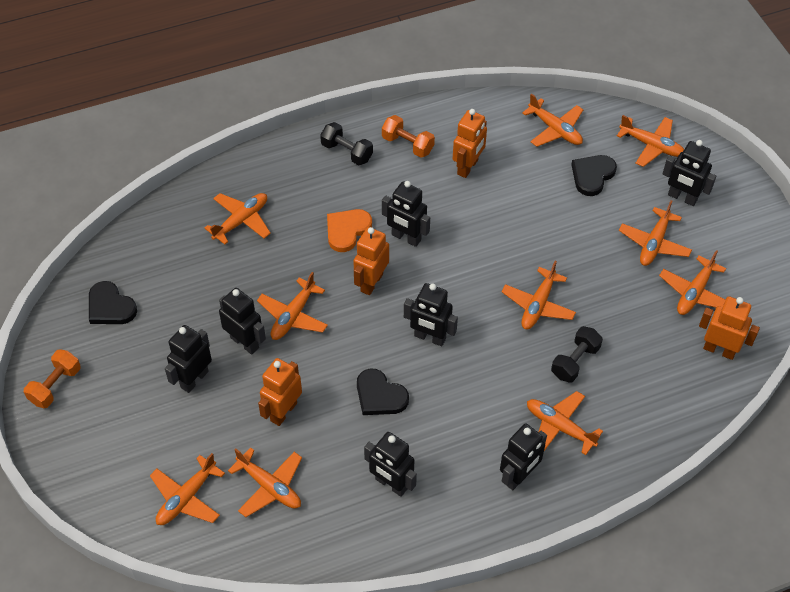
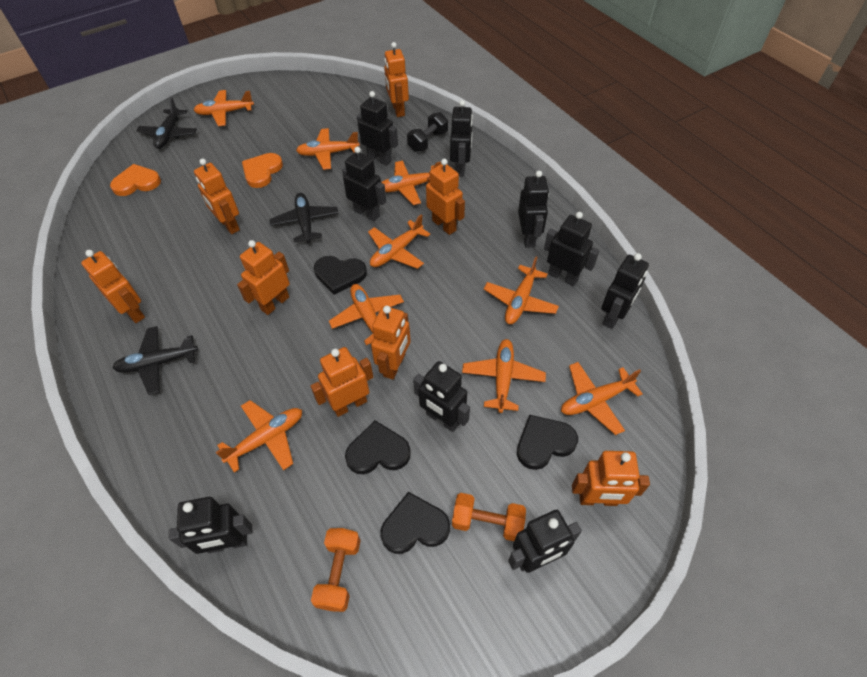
black dumbbell: [320,122,373,165] [551,326,603,383] = 2 -> [407,112,448,152] = 1
black heart: [89,281,137,324] [357,369,409,415] [571,155,617,196] = 3 -> [314,256,367,295] [345,420,411,474] [380,492,450,554] [517,414,578,470] = 4
black plane: none = 0 -> [113,326,198,395] [136,97,197,149] [269,193,338,243] = 3
black robot: [165,325,212,393] [219,288,266,355] [364,432,417,497] [382,181,430,247] [404,283,458,346] [500,424,547,490] [663,140,716,206] = 7 -> [168,497,252,554] [342,147,386,221] [357,91,398,165] [413,361,470,432] [450,100,473,177] [508,510,582,573] [518,171,549,248] [544,212,599,286] [601,253,649,329] = 9
orange heart: [327,209,372,252] = 1 -> [110,164,161,196] [242,153,283,188] = 2
orange plane: [150,453,225,525] [204,193,271,245] [228,447,302,517] [257,272,328,340] [501,261,576,329] [522,93,583,147] [527,391,603,455] [617,115,684,167] [619,200,692,266] [659,250,726,315] = 10 -> [194,90,254,126] [216,400,302,472] [296,128,360,170] [329,284,404,345] [368,214,430,269] [381,161,441,205] [462,339,546,413] [484,257,559,324] [561,362,642,435] = 9
orange robot: [258,358,302,426] [354,227,389,295] [453,109,487,178] [699,296,760,360] = 4 -> [81,250,145,323] [194,158,240,234] [237,240,290,315] [310,347,373,417] [371,306,411,380] [384,42,409,117] [426,159,465,235] [572,451,650,506] = 8

